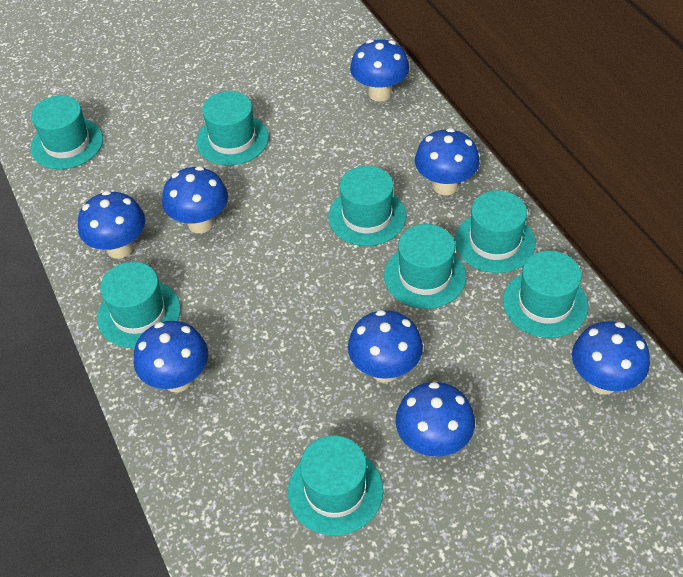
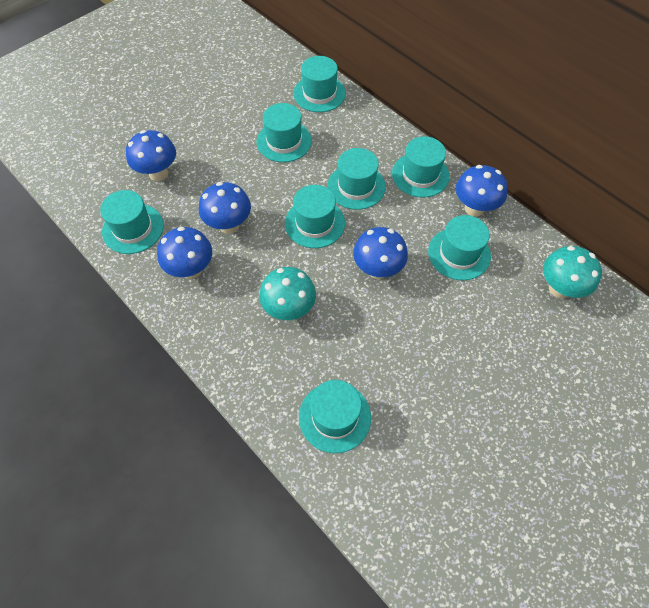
blue mushroom: [78,191,145,259] [134,321,208,393] [162,166,228,233] [348,310,423,382] [350,39,409,101] [395,382,475,457] [415,128,480,195] [572,321,650,395] = 8 -> [126,130,176,181] [157,227,212,279] [199,182,251,234] [353,227,408,279] [456,165,508,217] = 5
turquoise mushroom: none = 0 -> [259,267,316,320] [543,246,602,298] = 2

